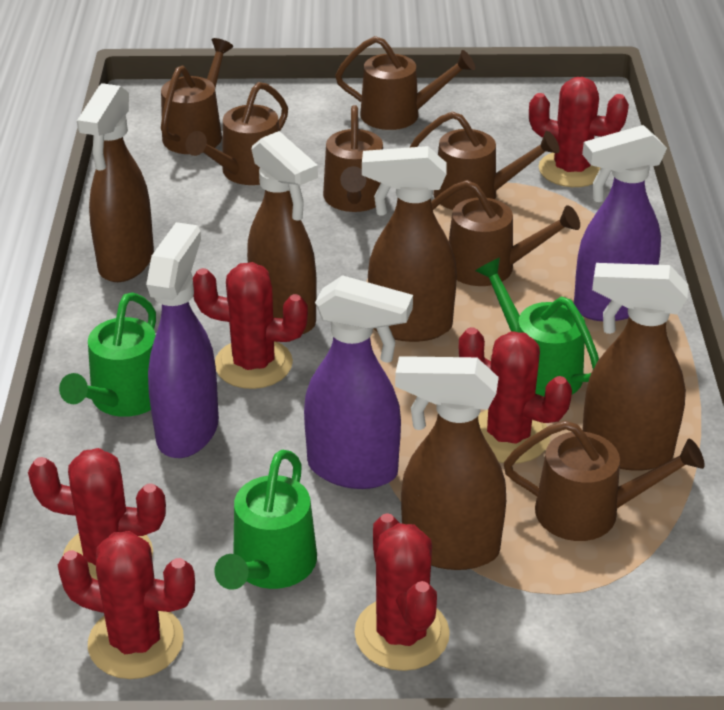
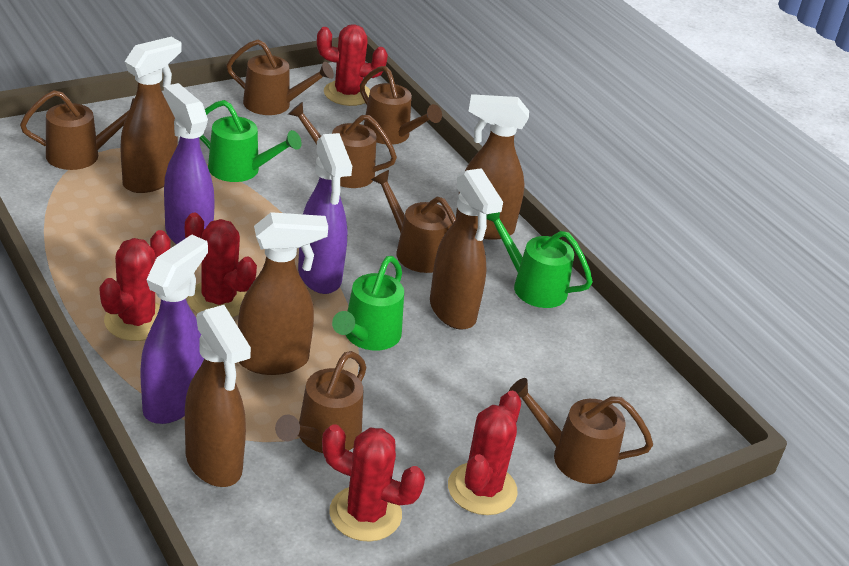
red cactus: [28,448,166,580] [58,531,195,679] [193,262,308,389] [354,513,450,671] [459,327,572,464] [529,77,629,187] = 6 -> [99,230,170,341] [185,213,257,317] [317,24,388,106] [322,424,425,542] [448,391,521,515] = 5

